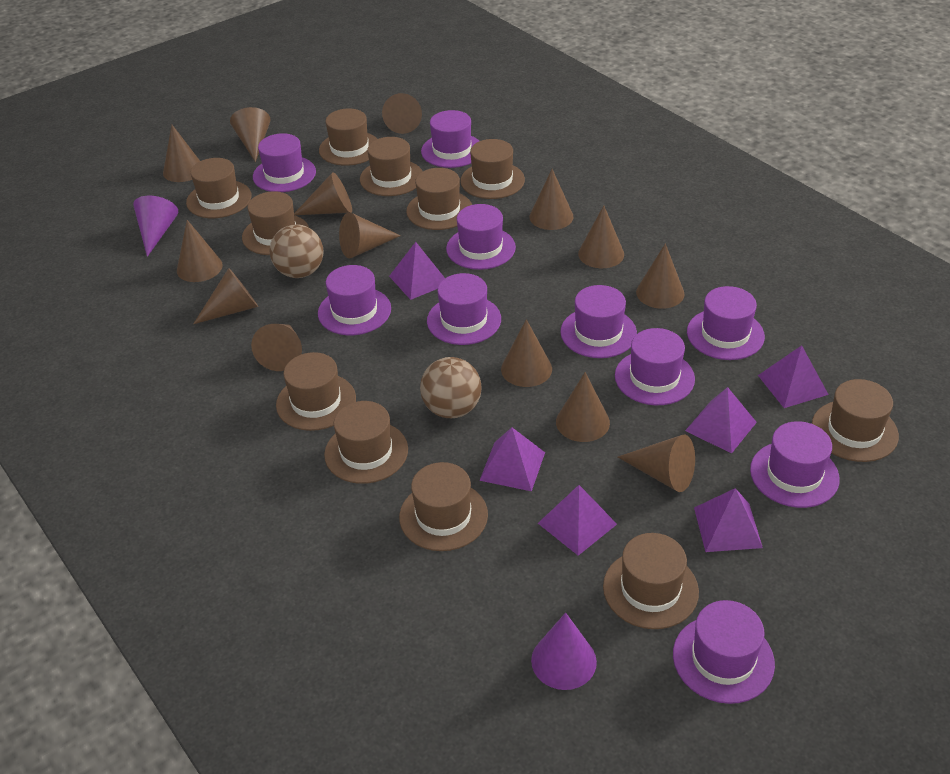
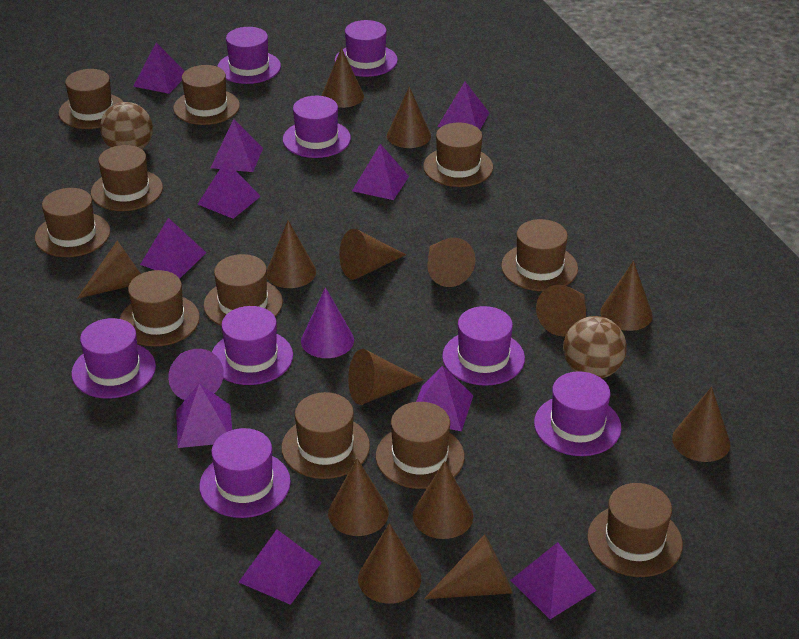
purple hat: [253,133,316,192] [318,265,391,335] [421,110,479,168] [427,273,501,345] [446,204,516,270] [560,285,637,358] [615,328,695,405] [673,600,775,704] [687,286,765,360] [750,421,840,508] = 10 -> [71,318,156,399] [199,428,291,518] [212,306,293,385] [217,27,281,84] [283,96,351,158] [335,20,398,77] [442,306,525,386] [534,371,621,456] = 8
purple pyramid: [389,242,445,300] [479,427,545,491] [538,485,617,556] [685,387,757,453] [694,488,763,552] [758,345,829,408] = 6 -> [133,43,185,94] [140,218,206,279] [176,384,232,448] [197,160,261,219] [211,119,263,172] [239,530,321,605] [352,144,409,200] [416,366,474,431] [438,82,489,129] [510,542,596,619] = 10

